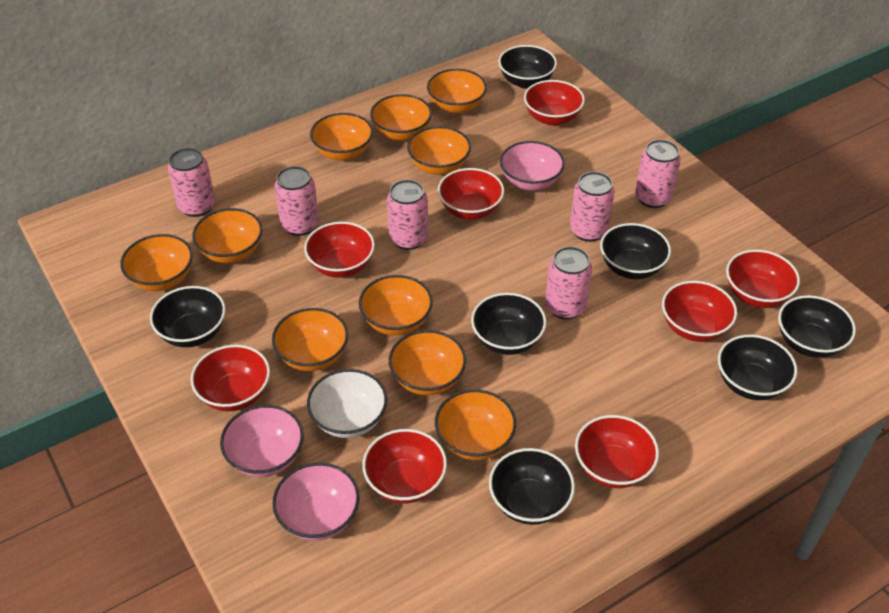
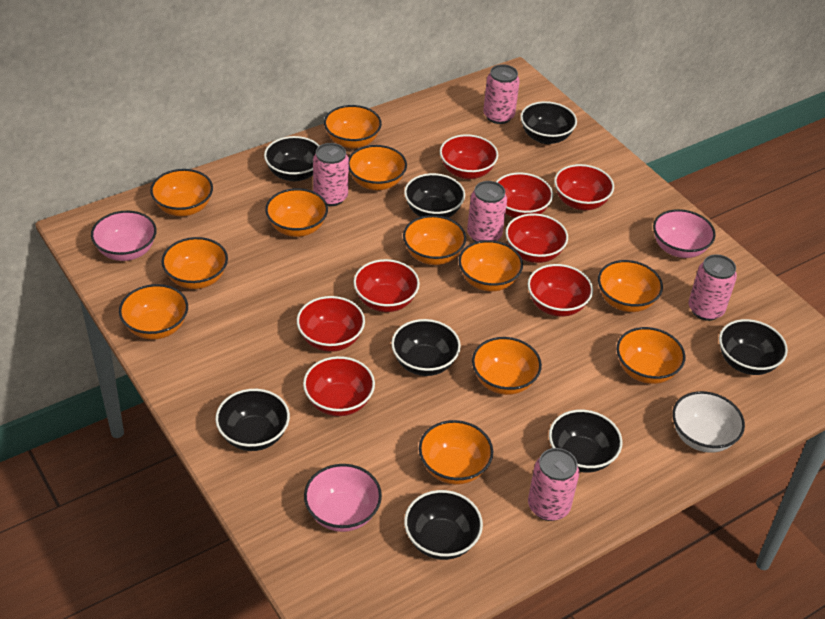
black bowl: [150,286,225,347] [471,293,546,355] [489,448,575,525] [498,45,557,89] [600,223,671,279] [718,335,797,400] [778,295,856,358] = 7 -> [215,389,290,451] [264,136,320,181] [391,319,461,376] [404,173,465,218] [404,490,483,560] [520,101,577,144] [549,410,622,473] [719,319,788,375] = 8
orange bowl: [120,234,193,291] [192,208,263,263] [272,308,348,371] [310,113,373,160] [359,275,433,336] [370,94,432,141] [389,330,466,396] [407,126,471,175] [427,69,487,114] [435,389,516,460] = 10 -> [119,284,188,339] [150,169,213,216] [161,237,228,289] [265,188,328,237] [324,105,382,149] [349,145,407,190] [403,215,466,265] [419,420,493,485] [459,240,523,291] [472,337,542,395] [598,260,663,312] [617,327,685,384] = 12
pink can: [168,148,215,217] [274,166,319,236] [387,179,428,250] [545,246,592,320] [570,171,615,242] [635,139,681,208] = 6 -> [313,143,349,206] [467,181,507,242] [483,64,520,124] [528,448,579,521] [688,254,737,321] = 5

